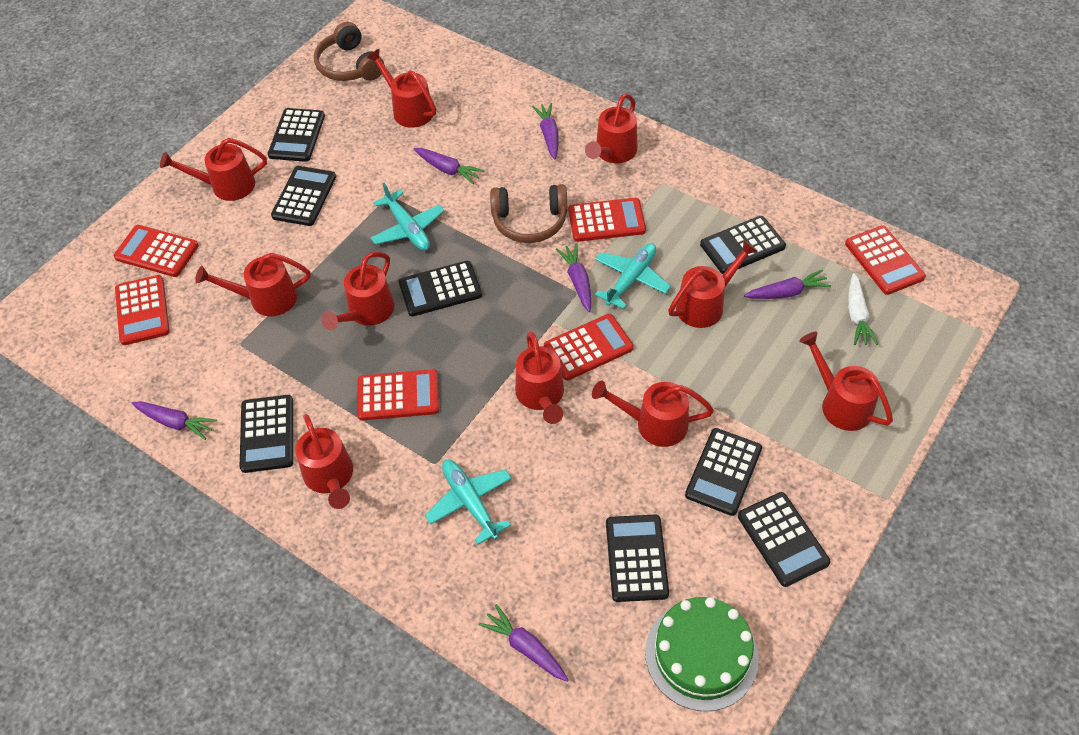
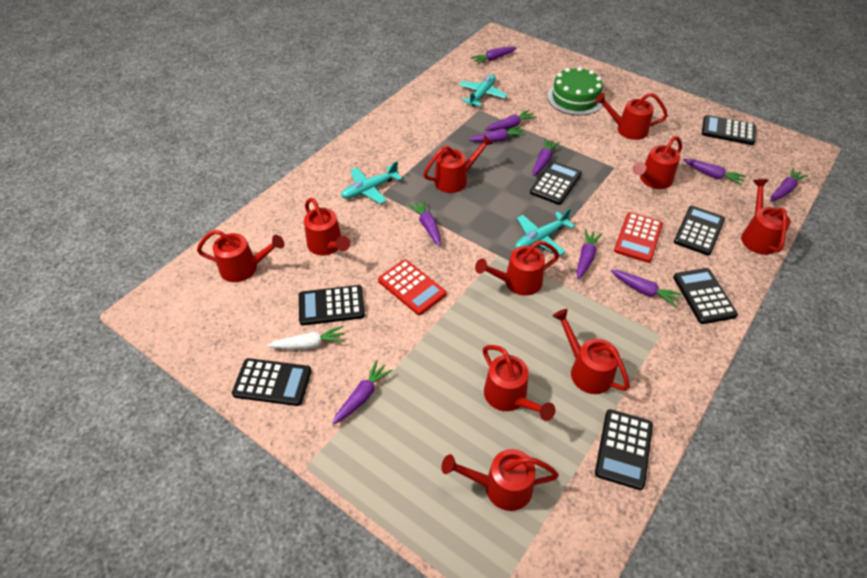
black calculator: [240,395,293,473] [268,108,325,162] [271,166,336,226] [399,261,482,316] [606,514,669,602] [685,428,762,516] [700,216,786,274] [738,492,830,587] = 8 -> [232,358,312,406] [299,285,365,325] [530,161,582,205] [595,409,653,490] [673,268,738,324] [674,206,725,256] [702,115,756,145] = 7
brown headphones: [314,22,384,81] [490,184,567,243] = 2 -> none = 0
purple carrot: [131,401,217,440] [414,148,484,184] [478,604,568,682] [532,103,559,160] [556,244,591,312] [744,269,831,299] = 6 -> [332,360,393,425] [408,200,441,246] [468,126,526,142] [471,47,517,64] [485,110,537,131] [533,138,560,176] [577,229,602,279] [611,270,682,307] [683,159,746,186] [770,168,808,202] = 10
red calculator: [113,225,199,277] [115,275,170,345] [357,369,439,421] [544,314,634,380] [568,198,646,242] [845,225,926,295] = 6 -> [378,259,446,315] [614,212,663,263] = 2

